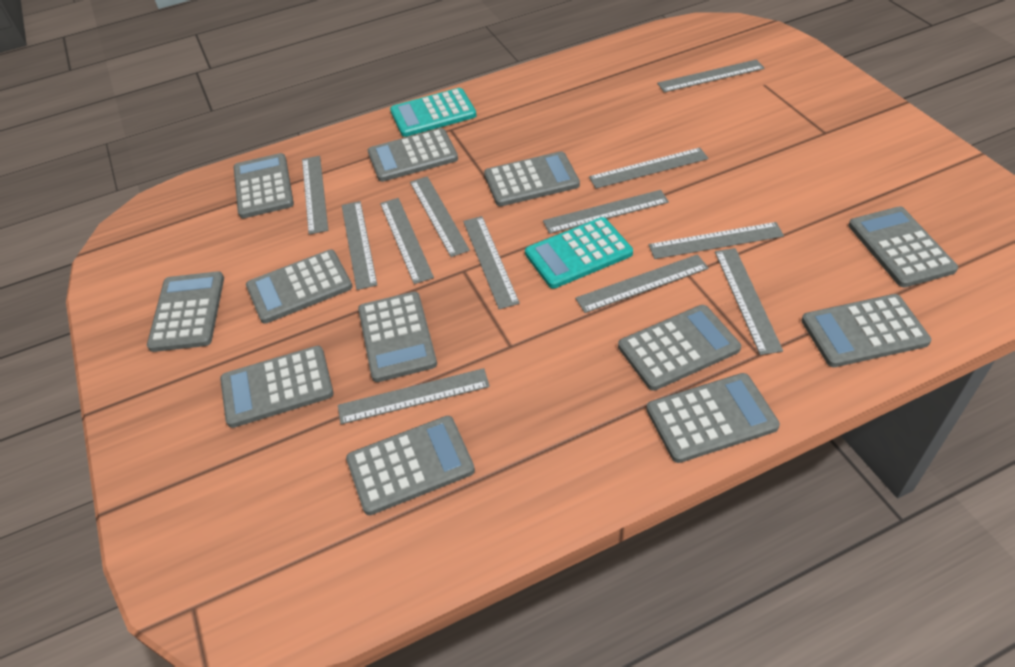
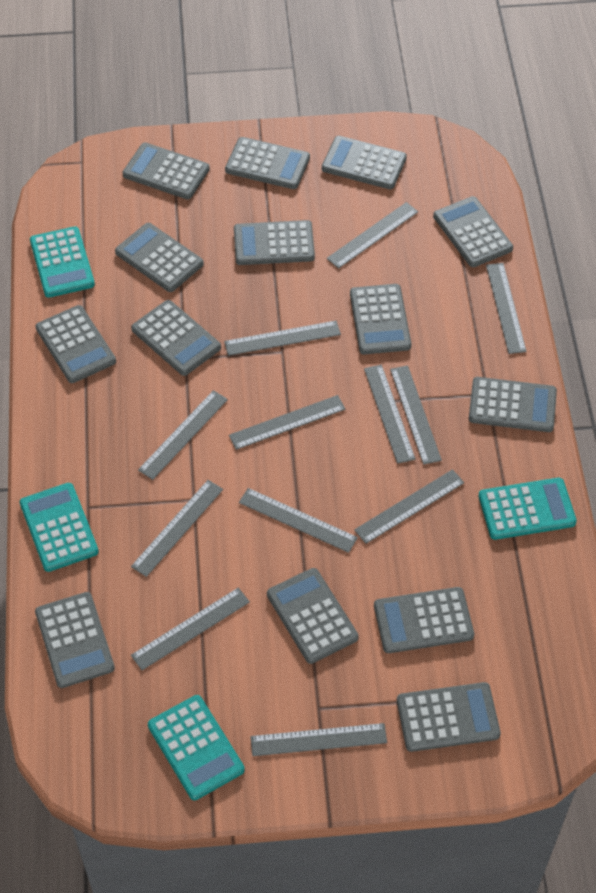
grey calculator: [147,271,224,352] [220,346,334,428] [234,153,294,218] [246,250,352,324] [346,416,475,515] [358,292,437,382] [368,128,458,182] [484,151,580,206] [618,305,741,391] [646,373,780,463] [801,294,931,367] [848,207,958,287] = 12 -> [35,592,115,688] [36,305,116,383] [115,223,204,292] [123,142,210,199] [131,300,221,376] [225,137,310,189] [234,220,315,265] [267,568,359,664] [322,136,407,189] [350,284,411,354] [374,587,474,653] [397,682,501,752] [433,196,513,267] [469,377,557,432] = 14
turquoise calculator: [390,88,477,137] [525,217,633,289] = 2 -> [20,483,99,572] [30,226,95,298] [148,695,245,800] [479,478,577,540] = 4

